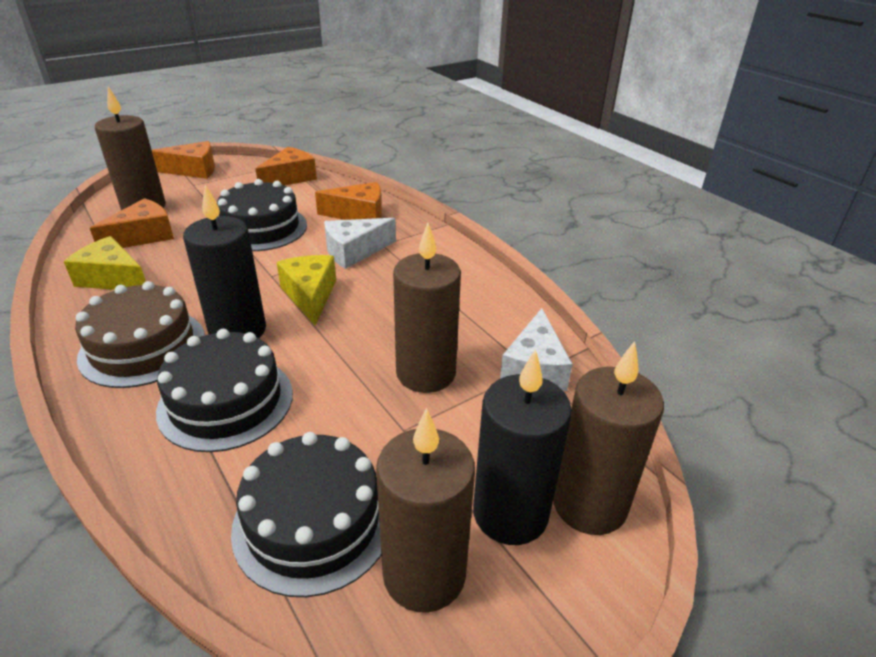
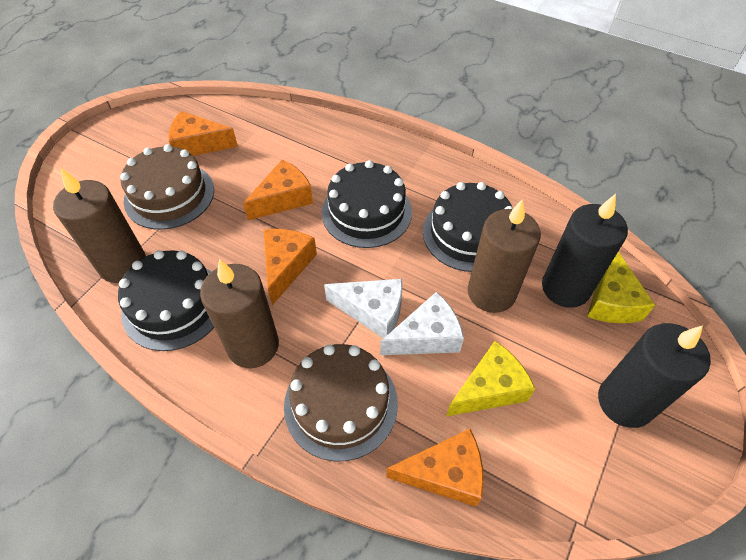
brown cake: [75,281,205,388] = 1 -> [120,144,214,230] [284,344,398,461] = 2
brown candle: [95,87,166,210] [376,408,475,613] [393,223,461,393] [553,341,664,535] = 4 -> [53,168,146,283] [200,259,279,368] [468,199,541,313] = 3

